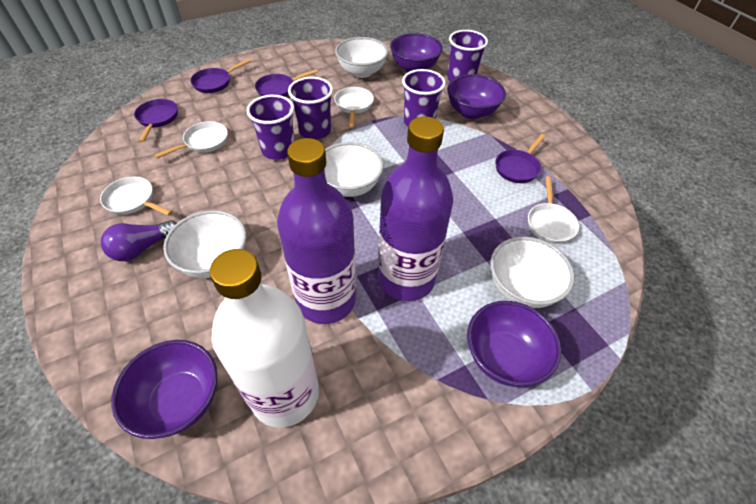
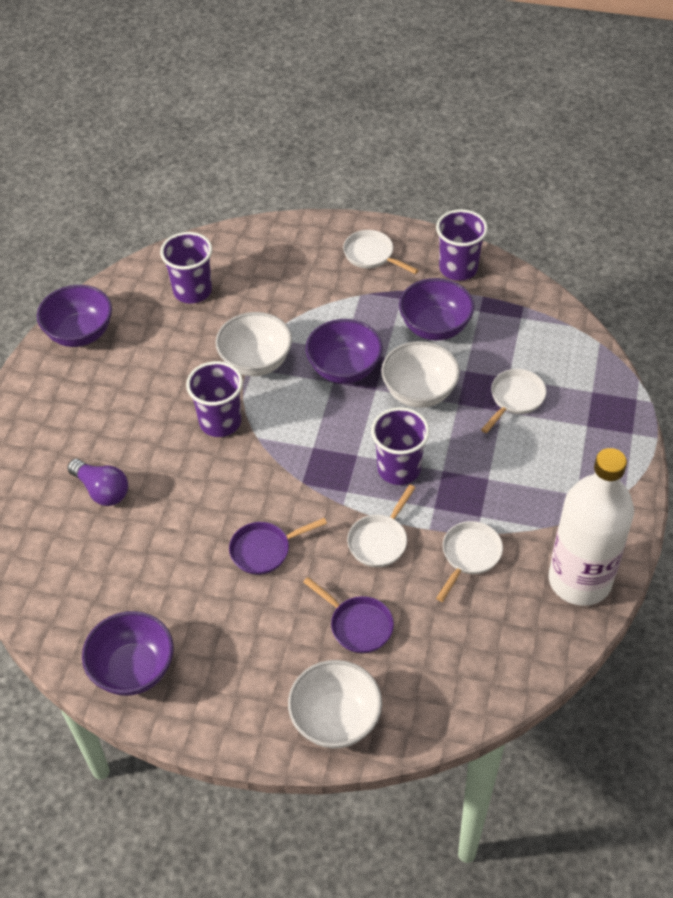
purple bottle: [277,138,356,324] [378,116,453,301] = 2 -> none = 0
purple pan: [134,99,178,142] [190,59,251,93] [255,69,318,97] [495,134,546,183] = 4 -> [229,518,327,575] [303,577,394,653] = 2
white bowl: [163,210,246,278] [324,142,384,197] [335,37,388,78] [490,237,574,308] = 4 -> [215,312,292,376] [288,660,382,749] [381,341,460,408] = 3

